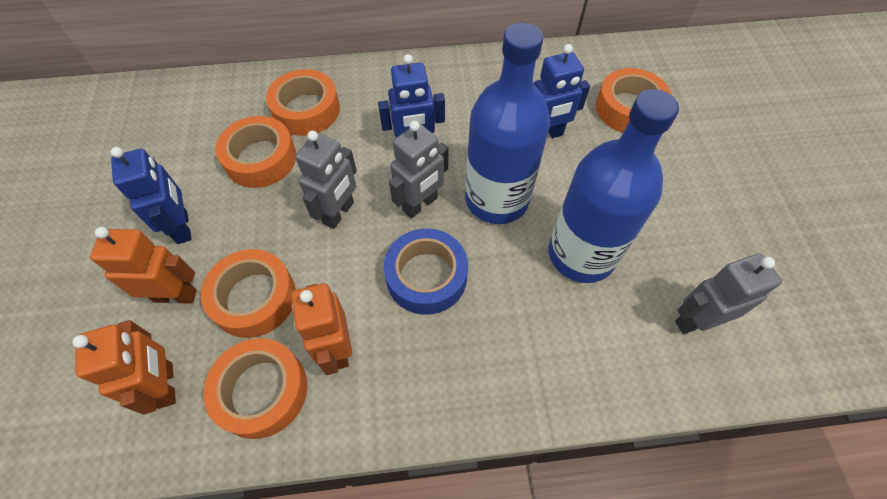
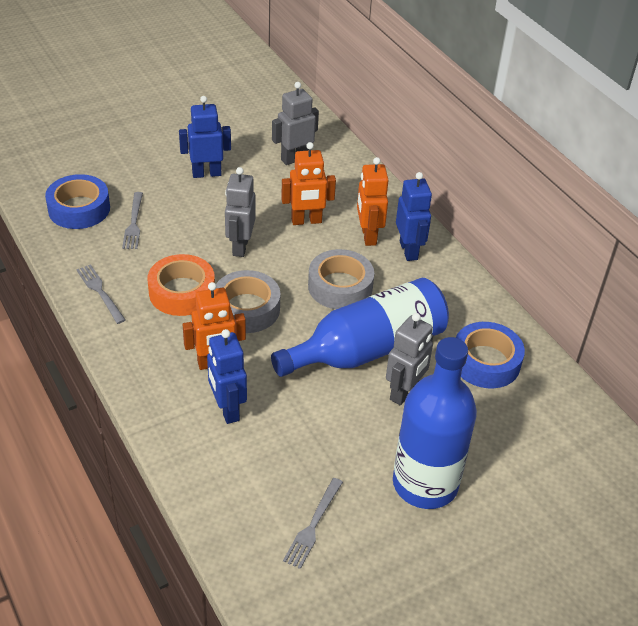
blue tape: [384,229,468,315] = 1 -> [45,174,110,229] [456,322,525,388] = 2
grey fork: none = 0 -> [76,264,126,324] [122,192,143,249] [283,478,343,569] = 3
grey tape: none = 0 -> [216,270,280,333] [308,249,374,309] = 2
orange tape: [201,249,296,338] [203,338,307,439] [216,116,296,188] [266,69,340,136] [596,68,671,133] = 5 -> [148,254,215,316] = 1

